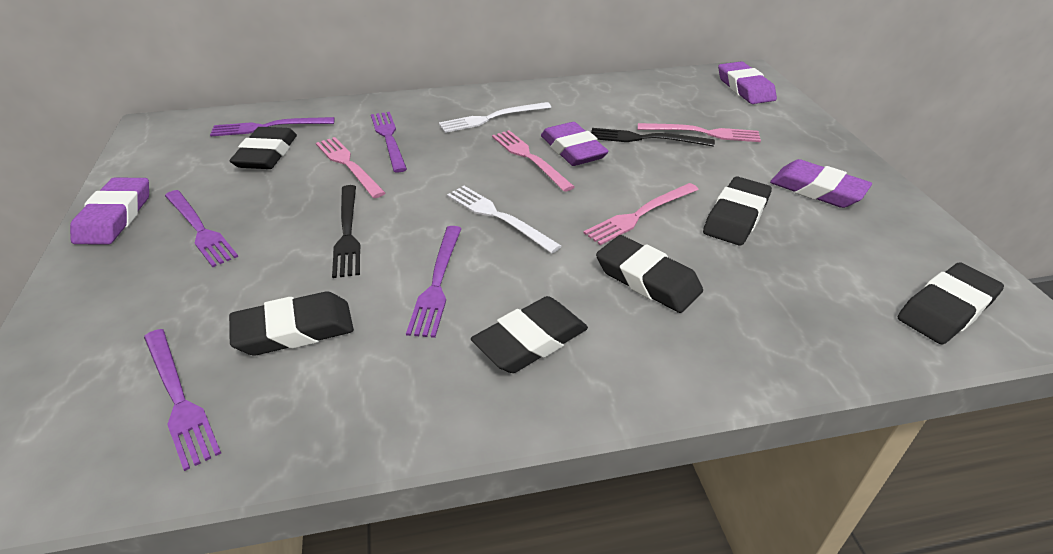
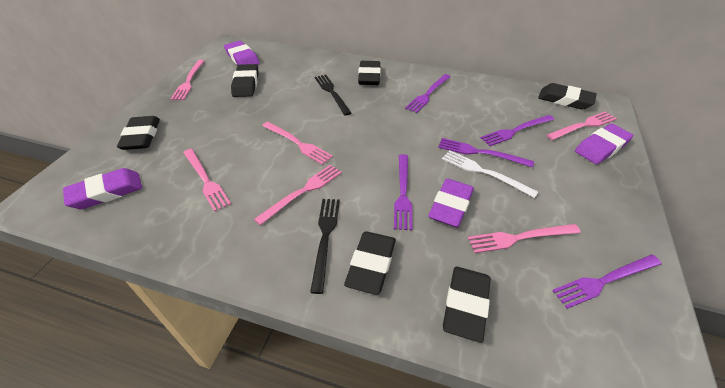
pink fork: [316,137,385,198] [492,130,575,192] [583,183,699,245] [638,123,761,142] = 4 -> [171,60,204,100] [183,149,231,212] [254,164,342,225] [262,122,333,165] [468,224,580,253] [547,111,617,140] = 6
white fork: [439,102,551,133] [447,186,561,253] = 2 -> [442,150,538,198] = 1

